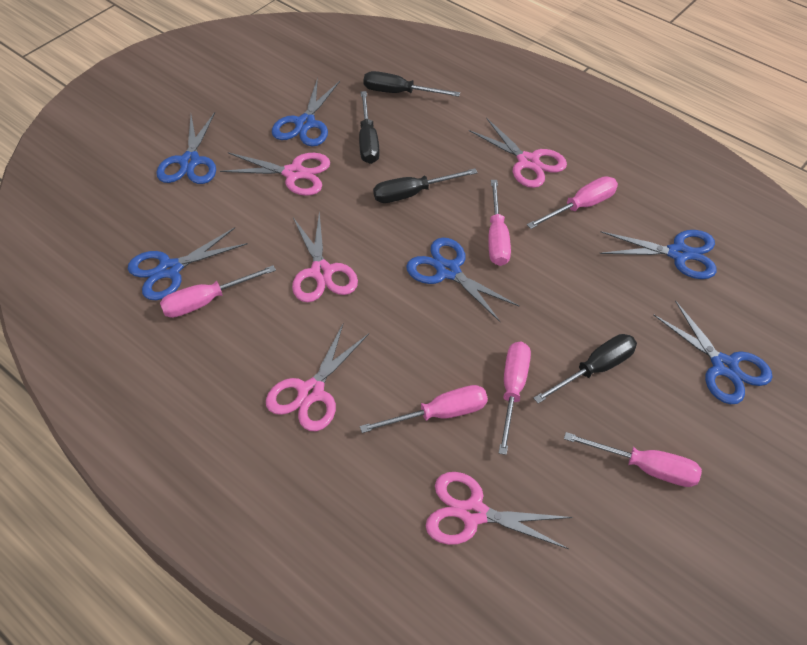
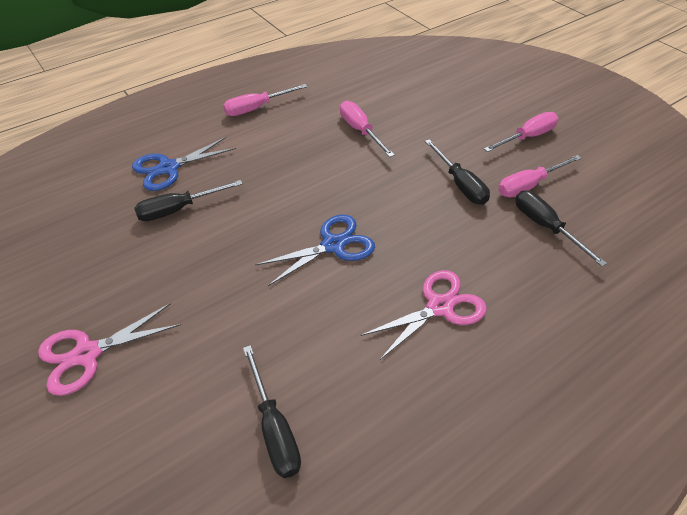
blue scissors: [128,227,248,300] [156,112,216,184] [272,78,340,146] [406,237,519,322] [599,230,717,279] [653,301,773,404] = 6 -> [132,137,236,191] [255,214,375,286] = 2
pink scissors: [220,152,330,196] [266,323,369,431] [292,212,358,302] [426,472,573,549] [469,118,567,188] = 5 -> [38,303,181,396] [361,270,487,360] = 2
pink screwdriver: [160,265,276,318] [360,385,488,433] [488,180,511,266] [499,342,531,455] [527,176,618,229] [564,432,702,487] = 6 -> [223,84,308,116] [340,101,395,157] [484,112,558,152] [498,155,582,197] = 4

